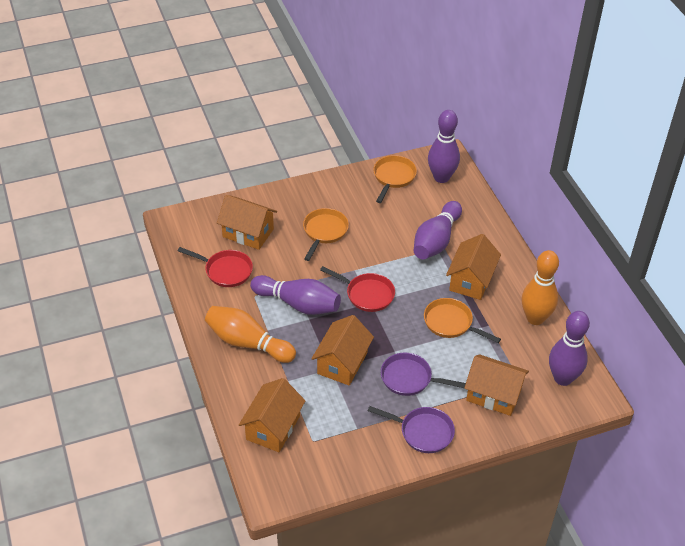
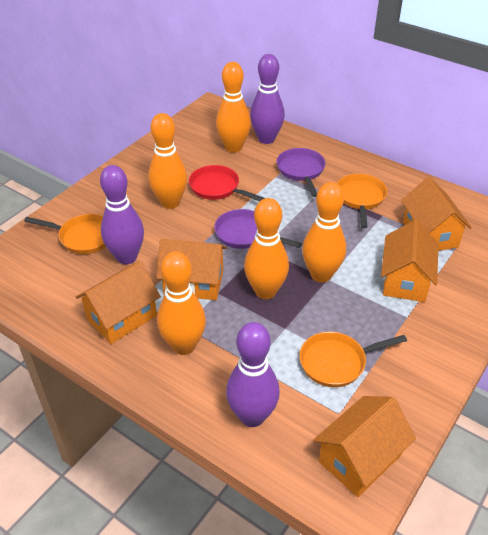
orange bowling pin: [205,306,296,363] [521,250,559,325] = 2 -> [148,113,187,209] [157,252,206,355] [216,62,251,153] [244,198,289,299] [302,182,346,283] = 5
purple bowling pin: [250,275,341,315] [414,201,462,259] [428,110,460,183] [549,311,590,386] = 4 -> [100,165,144,264] [226,322,280,427] [250,54,285,144] = 3
red pan: [178,247,253,287] [320,266,395,312] = 2 -> [189,165,265,201] = 1

